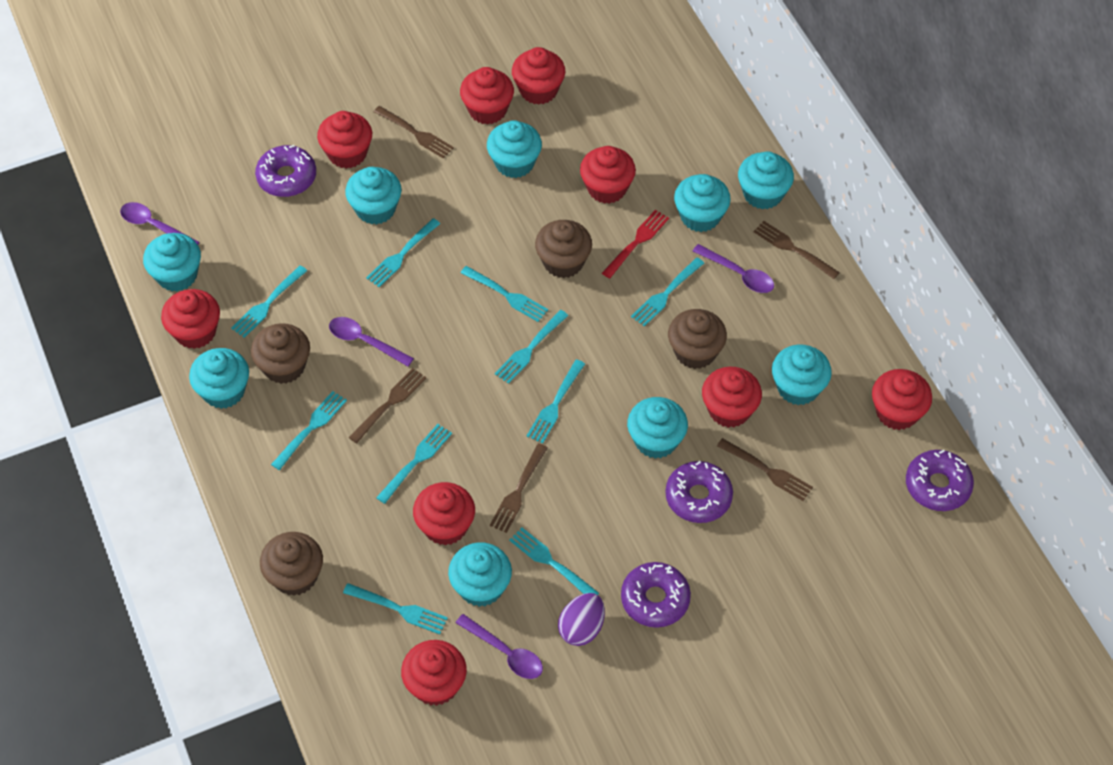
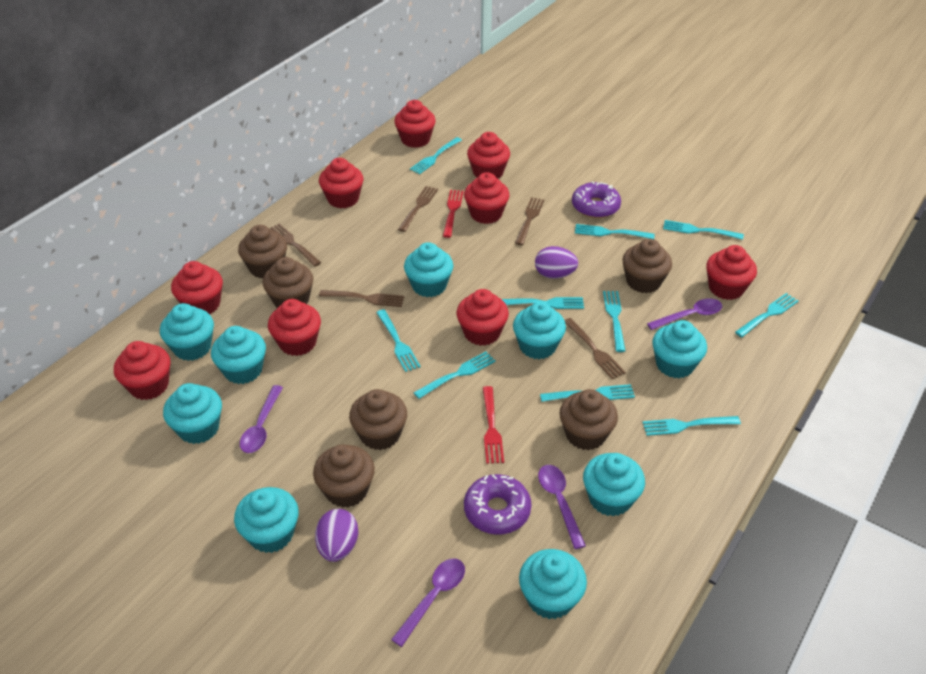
brown cupcake: [251,323,310,384] [260,532,323,596] [535,220,592,278] [668,309,727,369] = 4 -> [238,225,287,278] [263,257,313,308] [313,444,375,508] [349,389,407,450] [559,389,618,450] [622,239,672,293] = 6
purple donut: [255,145,316,197] [621,562,691,628] [665,461,733,523] [906,450,974,511] = 4 -> [464,474,531,535] [572,181,621,218] = 2
purple egg: [558,593,605,646] = 1 -> [315,509,358,562] [535,246,578,279] = 2
red fork: [602,210,669,278] = 1 -> [443,190,464,238] [483,386,504,464] = 2

